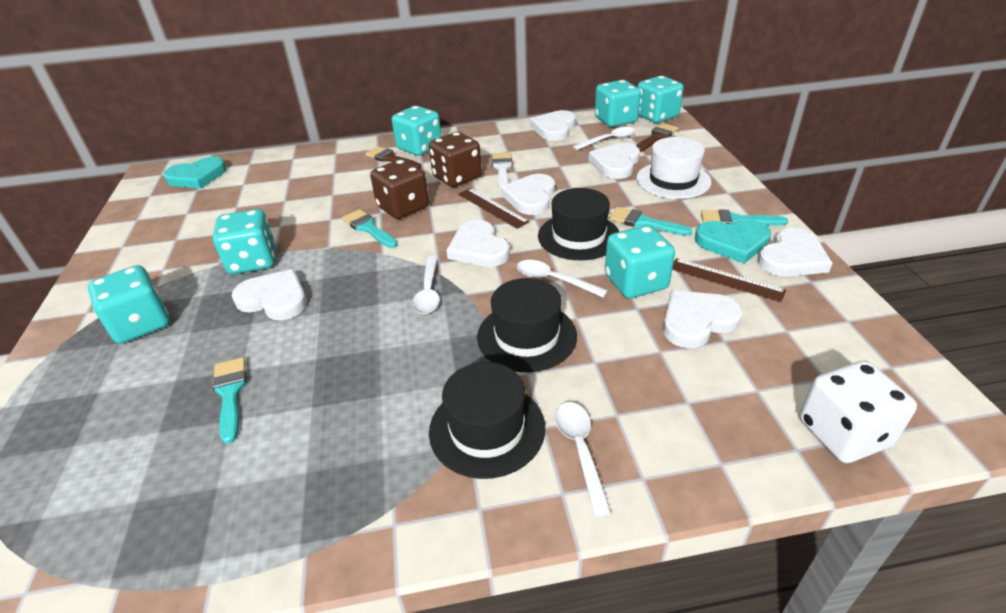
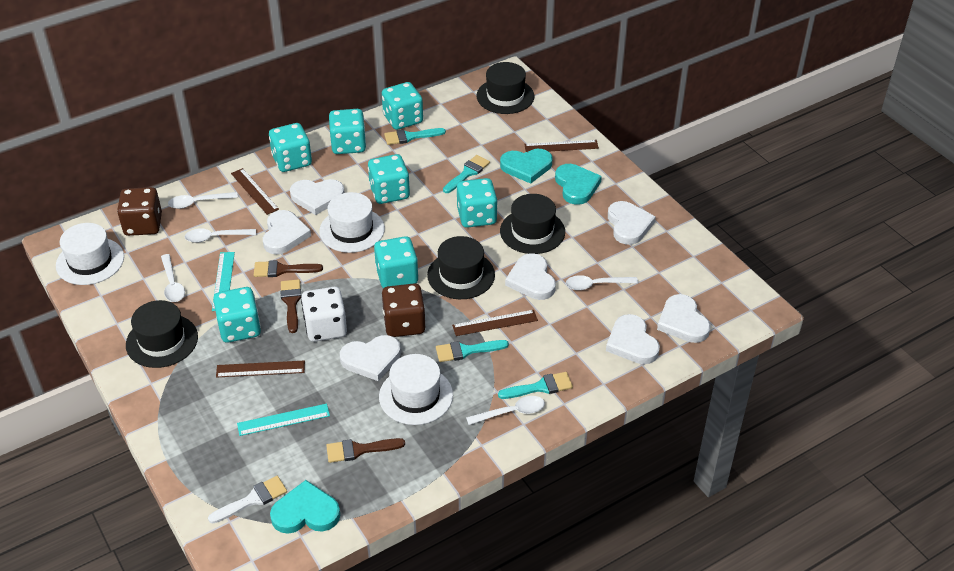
black hat: [429,362,545,479] [477,278,577,372] [538,188,619,260] = 3 -> [126,300,198,368] [427,236,495,299] [476,62,534,114] [500,194,565,254] = 4
brown brush: [365,146,421,169] [636,123,678,152] = 2 -> [254,260,323,277] [280,279,302,333] [326,438,405,463] = 3
brown ruler: [458,188,530,229] [672,258,786,302] = 2 -> [216,361,305,378] [231,168,279,215] [452,310,538,336] [524,140,599,152] = 4
turquoise dice: [88,265,170,344] [213,209,275,274] [392,106,442,156] [595,80,641,127] [605,225,675,298] [637,76,684,123] = 6 -> [213,287,261,343] [269,123,312,172] [329,109,366,154] [368,154,410,204] [374,236,418,288] [382,82,423,130] [457,178,498,228] = 7
turquoise heart: [163,157,226,189] [695,219,771,264] = 2 -> [270,480,340,534] [500,149,553,184] [555,164,602,205] = 3
turquoise ruler: none = 0 -> [212,252,235,311] [237,404,330,436] = 2
white hat: [636,137,711,199] = 1 -> [56,223,124,285] [319,192,385,253] [379,354,453,425] = 3
white spoon: [412,256,440,314] [517,260,608,298] [555,402,612,517] [573,127,635,150] = 4 -> [161,254,185,302] [168,192,238,209] [185,229,256,243] [466,396,545,425] [566,275,638,290] = 5

